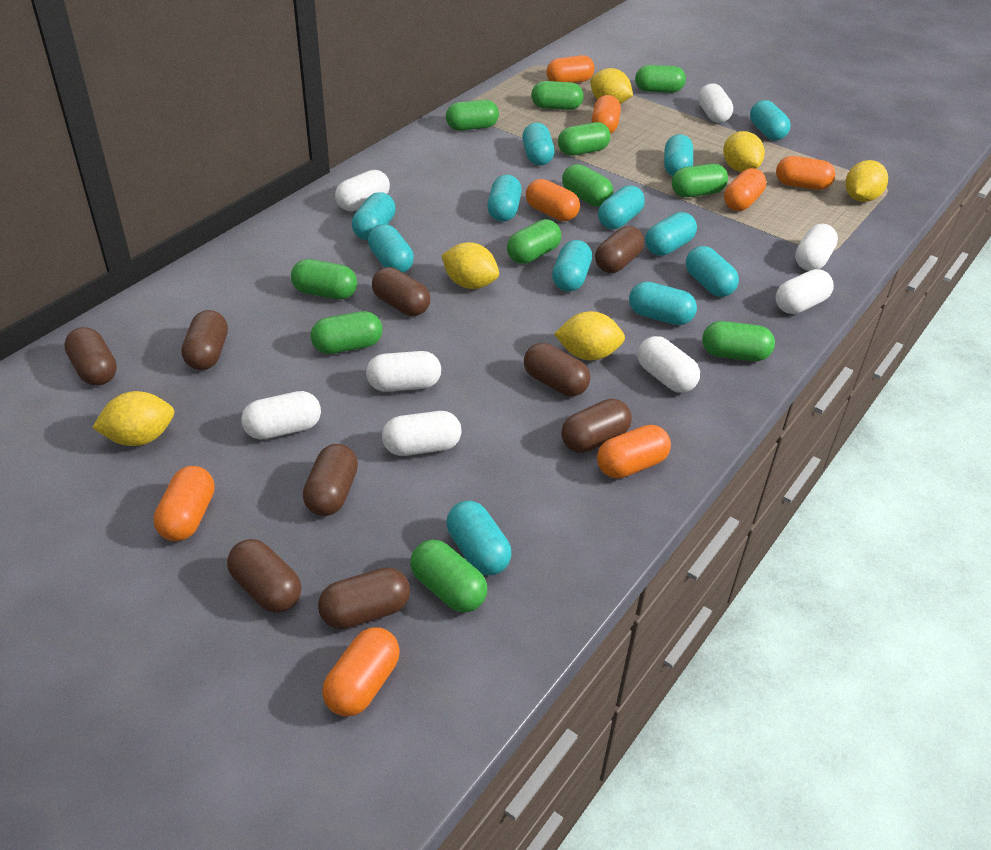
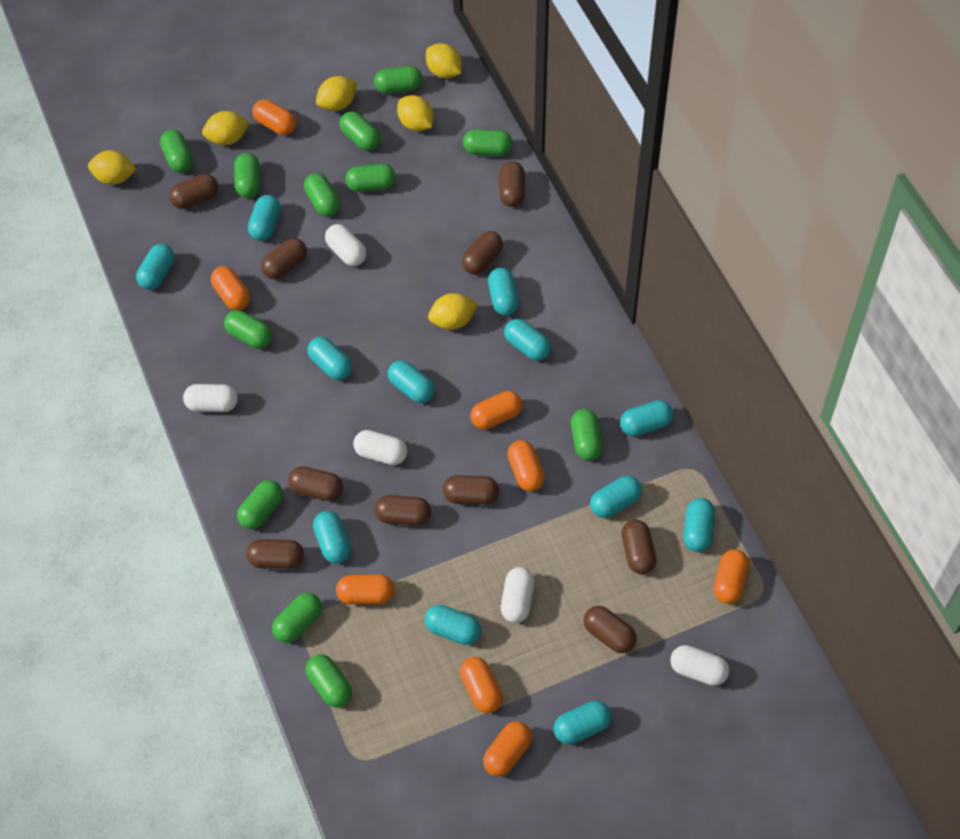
brown capsule: [64,327,117,386] [181,310,228,370] [227,539,302,613] [303,444,358,516] [318,567,410,629] [372,267,430,316] [524,343,590,396] [561,399,632,453] [595,226,644,273] = 9 -> [169,174,218,209] [246,539,304,569] [261,238,307,279] [288,466,343,501] [375,495,431,526] [443,475,499,505] [462,231,503,274] [499,161,525,207] [583,606,637,653] [621,520,656,574] = 10
green capsule: [291,259,357,299] [311,311,382,354] [410,540,487,613] [446,100,499,130] [507,219,561,264] [531,81,584,110] [558,122,611,156] [562,164,613,207] [635,65,686,93] [672,164,728,197] [702,321,775,361] = 11 -> [160,130,193,173] [224,310,272,349] [234,153,260,198] [237,480,283,529] [272,593,322,643] [304,173,340,216] [305,654,352,708] [340,111,380,151] [345,164,396,192] [374,66,422,94] [463,129,513,156] [571,409,603,460] = 12
white capsule: [241,391,321,440] [335,170,390,211] [366,351,441,392] [382,411,462,456] [638,336,700,393] [698,83,733,123] [776,269,834,314] [795,224,838,271] = 8 -> [183,384,238,412] [325,224,367,266] [353,430,408,465] [501,567,535,623] [670,645,729,686] = 5

